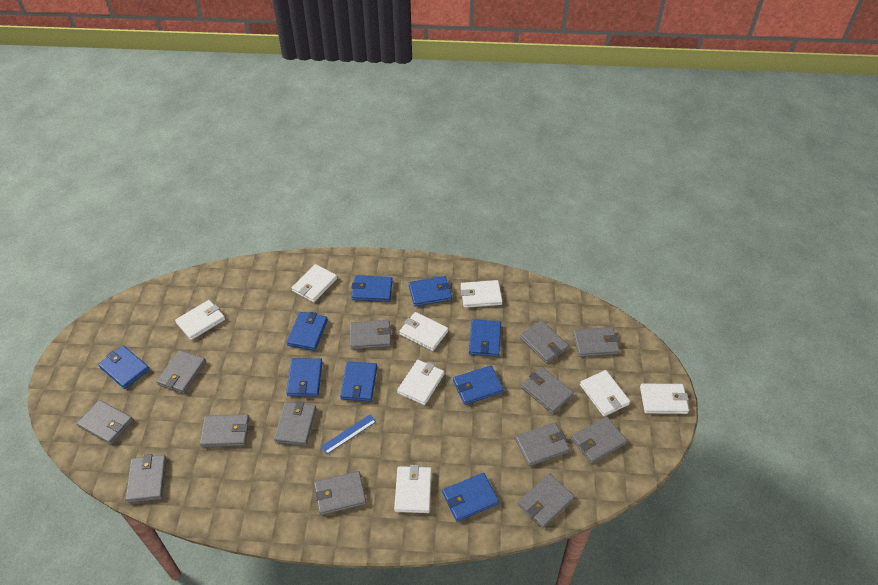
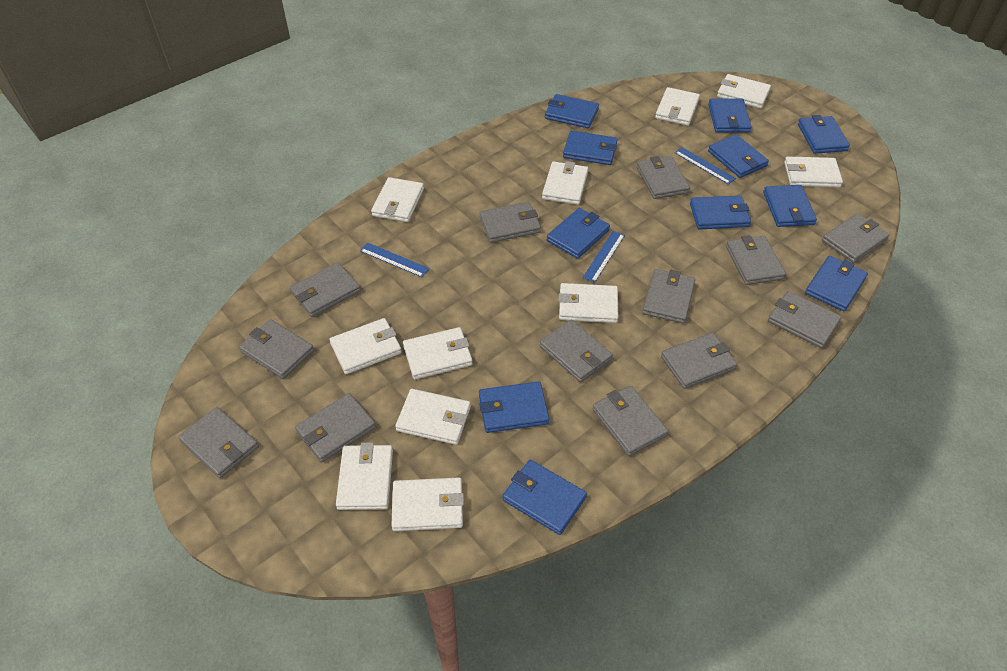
blue ruler: [321,414,376,454] = 1 -> [360,243,429,277] [582,231,625,283] [675,147,736,184] = 3
blue wallet: [98,345,150,389] [286,312,328,351] [286,358,323,396] [340,361,377,402] [351,275,393,302] [409,276,452,306] [442,473,499,522] [453,365,504,405] [469,319,501,357] = 9 -> [479,381,549,433] [502,460,587,535] [545,94,599,128] [547,208,610,259] [563,131,617,165] [690,195,751,229] [708,98,752,133] [708,134,769,178] [763,185,817,227] [798,115,850,154] [805,256,868,312] = 11
white wallet: [175,300,225,340] [292,264,337,302] [394,465,432,513] [397,360,444,405] [399,312,448,351] [461,280,503,308] [580,370,630,416] [640,383,689,414] = 8 -> [329,318,402,374] [336,442,393,510] [371,177,424,222] [391,478,464,531] [395,389,471,445] [403,327,473,379] [542,161,588,205] [558,283,618,323] [655,87,700,126] [717,74,771,108] [784,156,843,187] = 11

